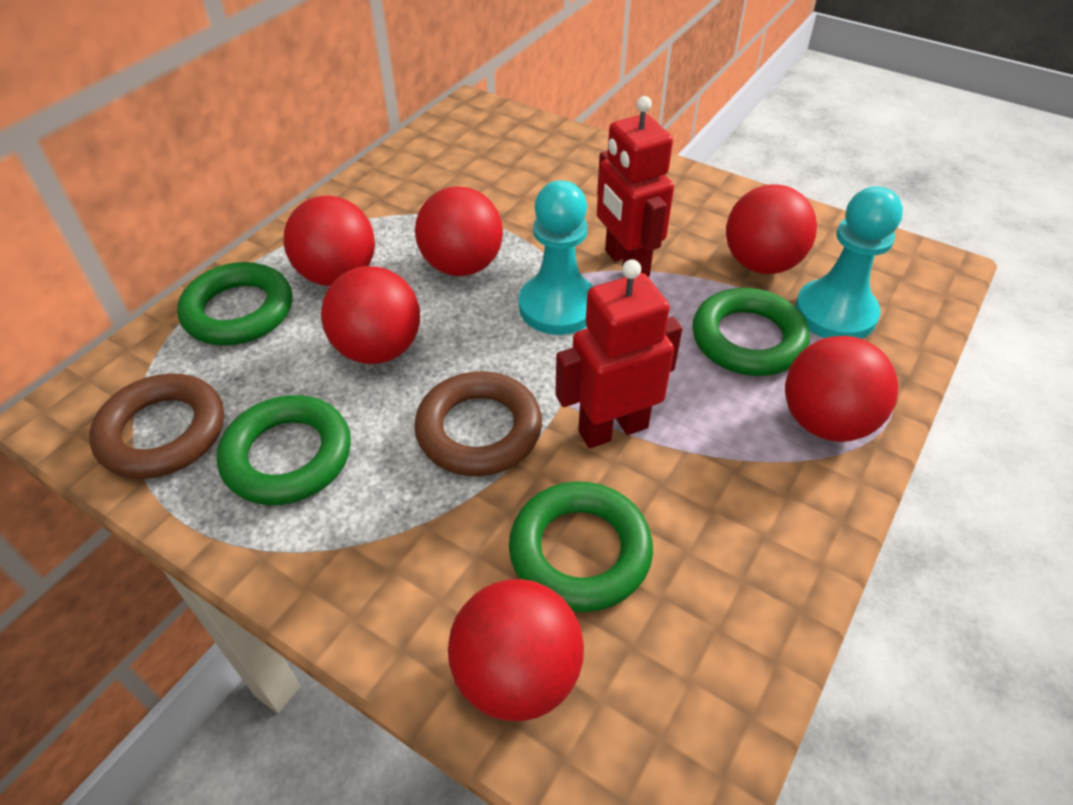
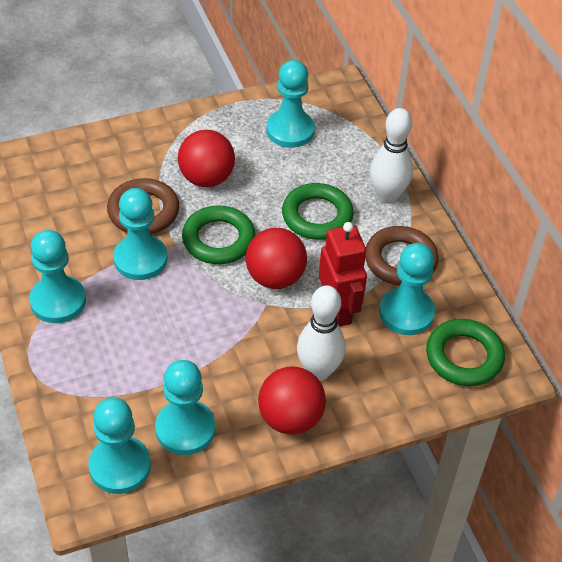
green ring: [177,262,292,345] [217,395,351,505] [509,481,653,612] [693,288,810,376] = 4 -> [182,206,255,264] [282,183,354,240] [426,319,505,386] = 3
red ball: [283,196,375,286] [321,266,420,364] [415,186,503,276] [448,579,584,721] [726,184,817,274] [785,336,898,442] = 6 -> [178,130,235,187] [246,228,307,289] [258,366,326,435] = 3
red robot: [555,259,682,448] [597,96,674,277] = 2 -> [319,222,367,327] = 1
turquoise pawn: [519,180,594,335] [795,187,903,339] = 2 -> [29,230,86,323] [88,398,151,494] [113,188,168,280] [155,360,215,455] [266,60,315,148] [379,243,435,335] = 6
white bowling pin: none = 0 -> [297,285,346,381] [370,108,413,204] = 2

